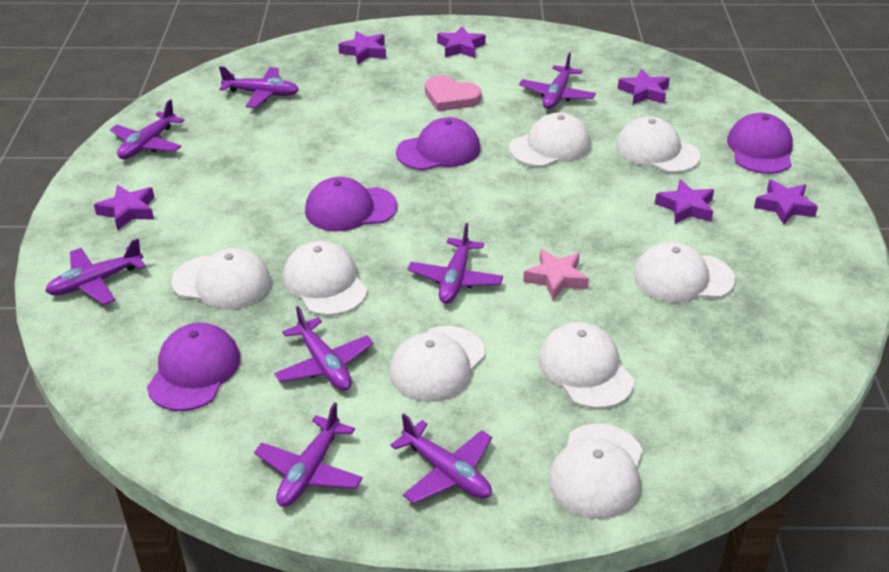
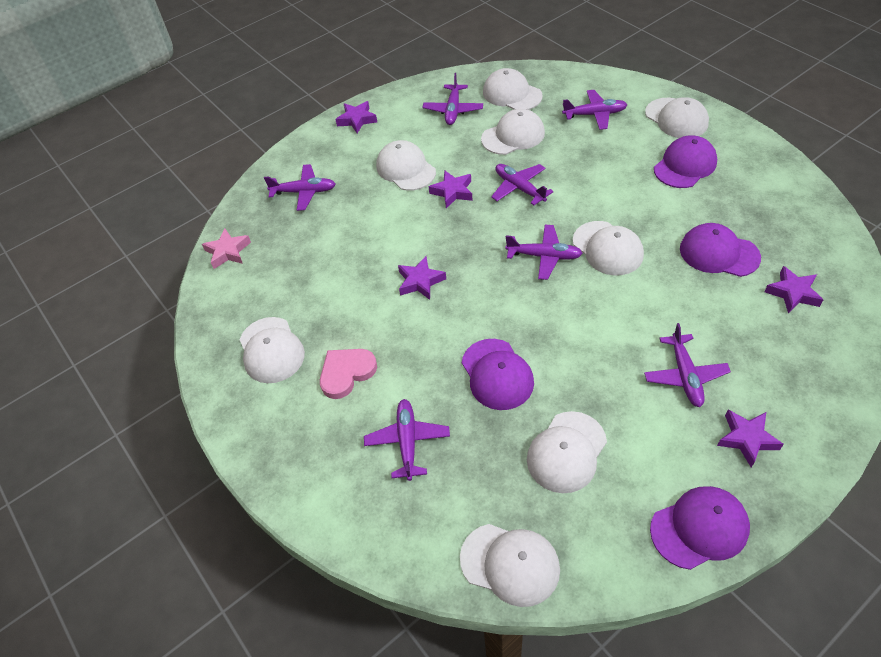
purple plane: [45,239,146,305] [110,99,185,159] [219,66,299,108] [254,402,363,507] [274,306,373,391] [390,413,492,504] [408,223,503,304] [519,52,596,109] = 8 -> [264,164,336,211] [364,399,450,481] [422,73,483,125] [491,164,554,205] [505,225,583,280] [562,90,627,130] [644,323,731,407] = 7
purple star: [94,185,154,230] [338,31,386,64] [437,26,486,58] [618,69,670,104] [655,179,714,224] [754,179,818,225] = 6 -> [335,101,377,133] [398,256,446,300] [429,170,473,208] [717,410,784,467] [764,266,823,314] = 5

